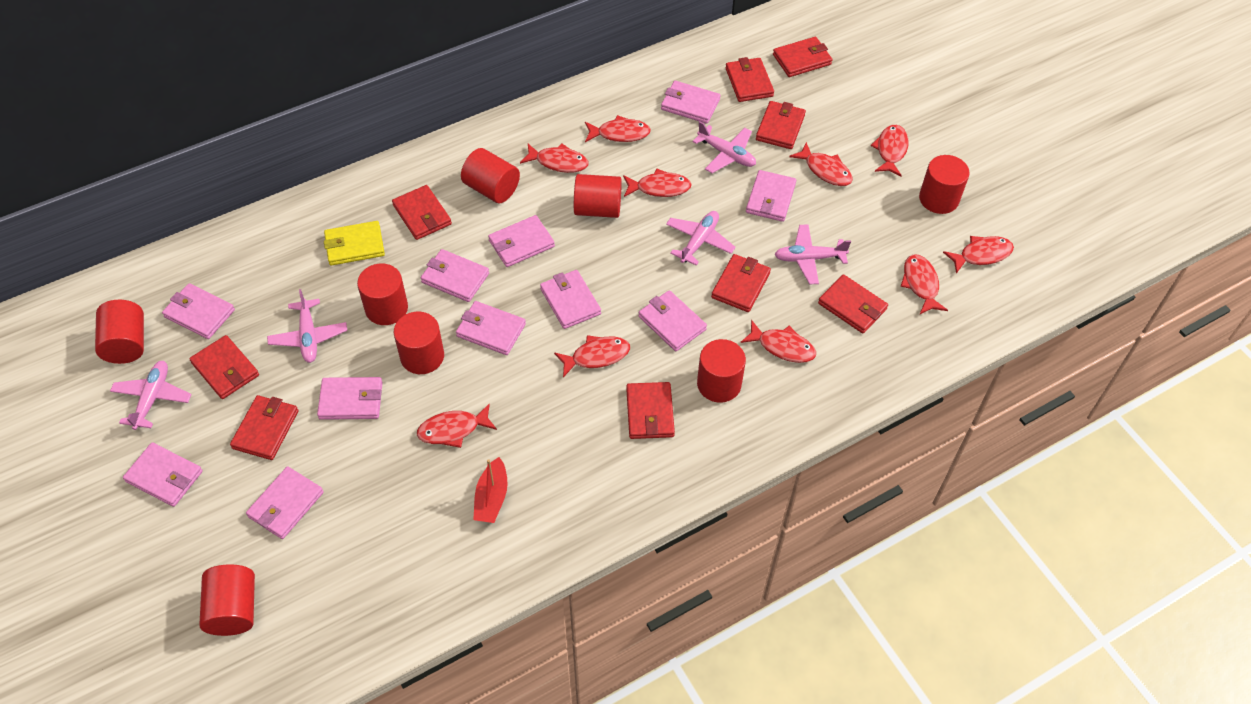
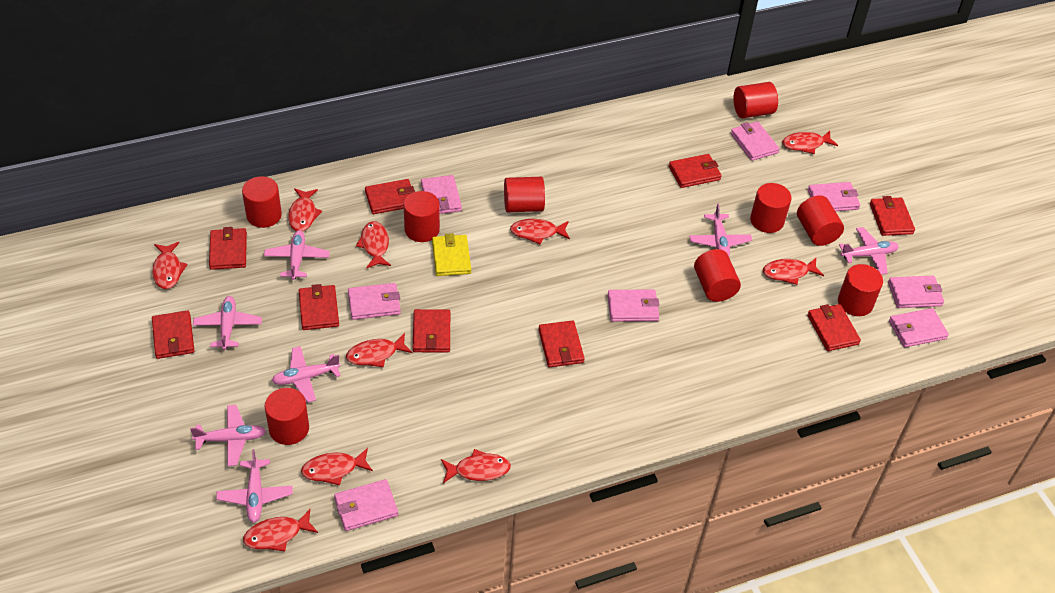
pink plane: [110,361,192,430] [267,289,347,363] [666,211,736,266] [692,121,756,173] [774,224,851,284] = 5 -> [190,405,266,466] [193,296,262,350] [216,449,293,523] [264,230,330,280] [272,346,341,403] [689,204,752,256] [839,227,899,275] = 7
pink wallet: [123,442,203,507] [162,283,235,339] [246,466,324,539] [317,377,383,420] [421,249,489,302] [456,301,526,355] [488,215,555,267] [540,270,601,329] [638,290,707,351] [661,81,721,124] [746,170,796,222] = 11 -> [334,479,398,531] [348,283,401,320] [421,175,462,214] [607,289,660,322] [731,121,779,161] [808,182,860,211] [888,276,944,308] [889,308,949,347] = 8
red boat: [473,457,507,523] = 1 -> none = 0
red cylinder: [95,300,144,364] [199,564,255,636] [357,264,408,325] [394,312,444,374] [461,148,520,203] [574,174,622,218] [697,339,746,403] [919,155,969,214] = 8 -> [242,176,282,228] [264,388,309,445] [404,191,440,242] [504,177,545,213] [694,249,741,302] [734,82,778,118] [750,183,792,233] [797,195,844,246] [838,264,883,316] = 9

